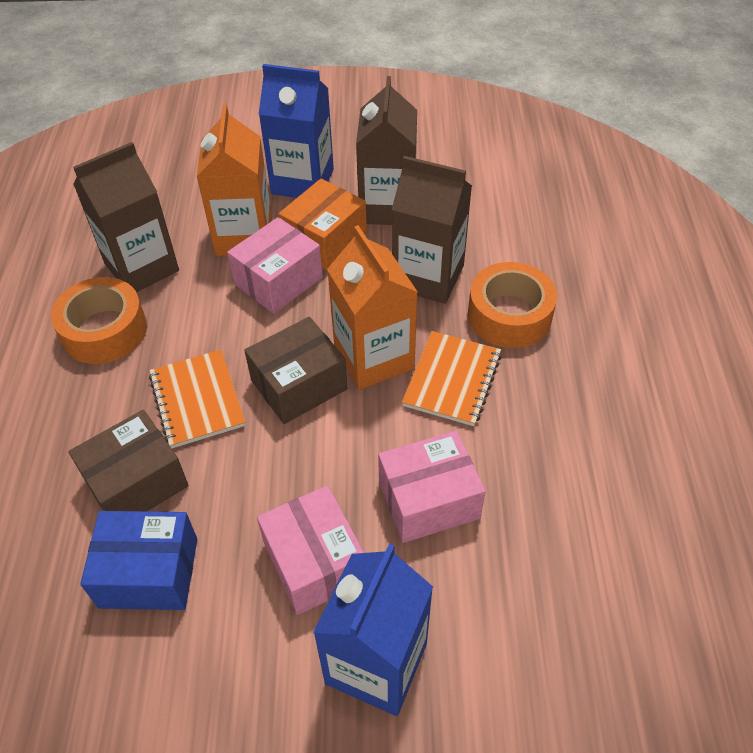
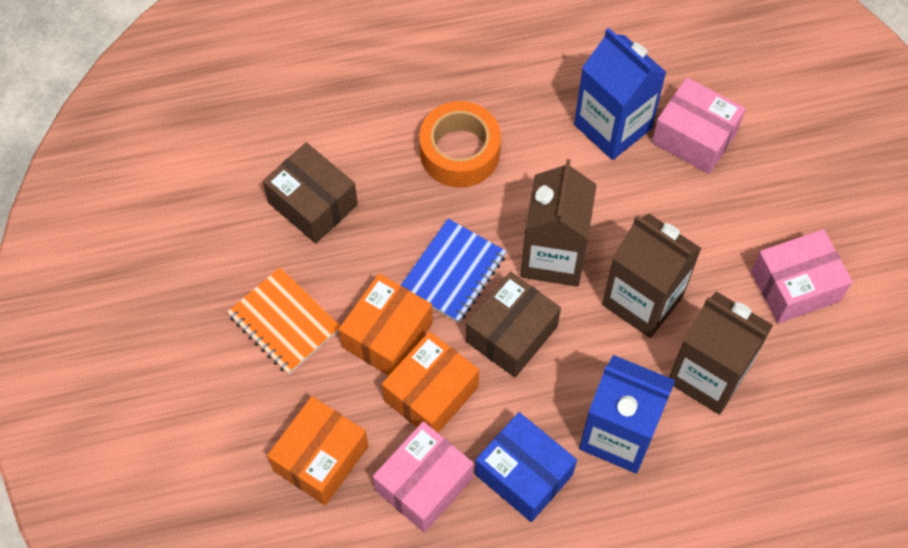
blue notebook: none = 0 -> [400,219,507,323] = 1
orange box: [278,179,367,270] = 1 -> [267,396,368,506] [339,274,433,375] [382,331,479,433] = 3
orange carton: [196,104,272,256] [327,225,418,390] = 2 -> none = 0
orange notebook: [149,350,245,449] [402,331,502,426] = 2 -> [227,267,340,375] = 1
orange tape: [51,277,147,364] [468,262,557,348] = 2 -> [419,101,501,187] = 1

